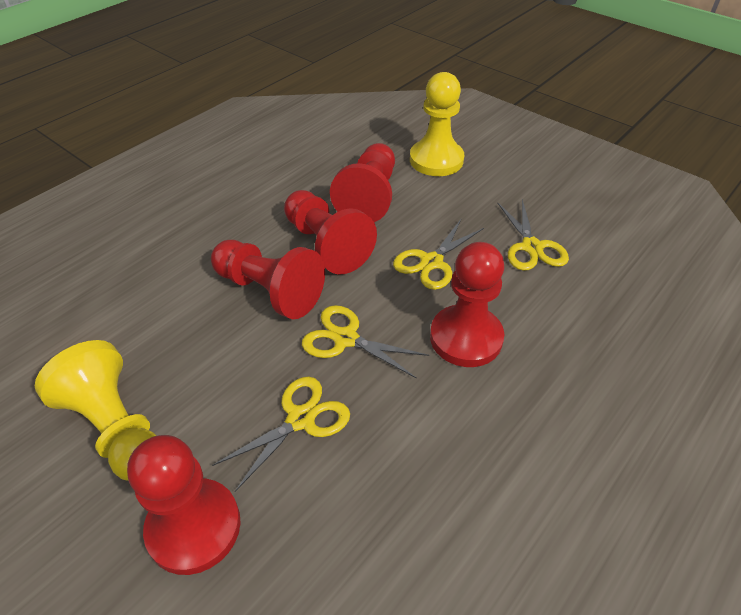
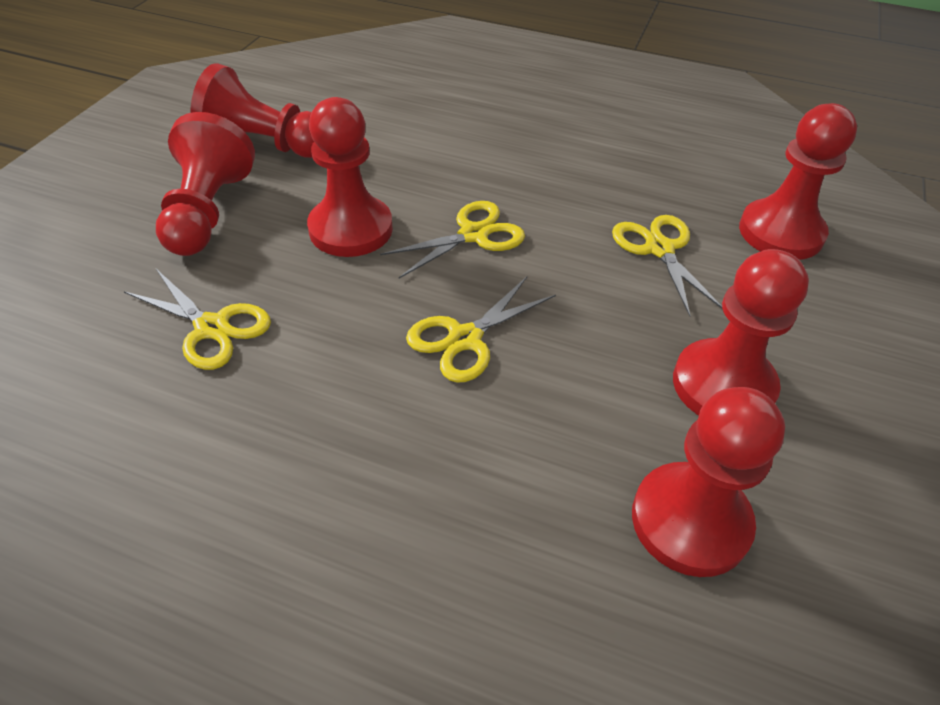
red pawn: [127,435,240,575] [211,240,325,319] [284,190,377,274] [330,143,395,222] [430,242,504,367] = 5 -> [156,112,255,256] [190,63,314,158] [307,97,393,257] [632,387,785,577] [673,249,809,415] [739,103,857,260] = 6
yellow pawn: [35,340,156,481] [410,72,464,176] = 2 -> none = 0

